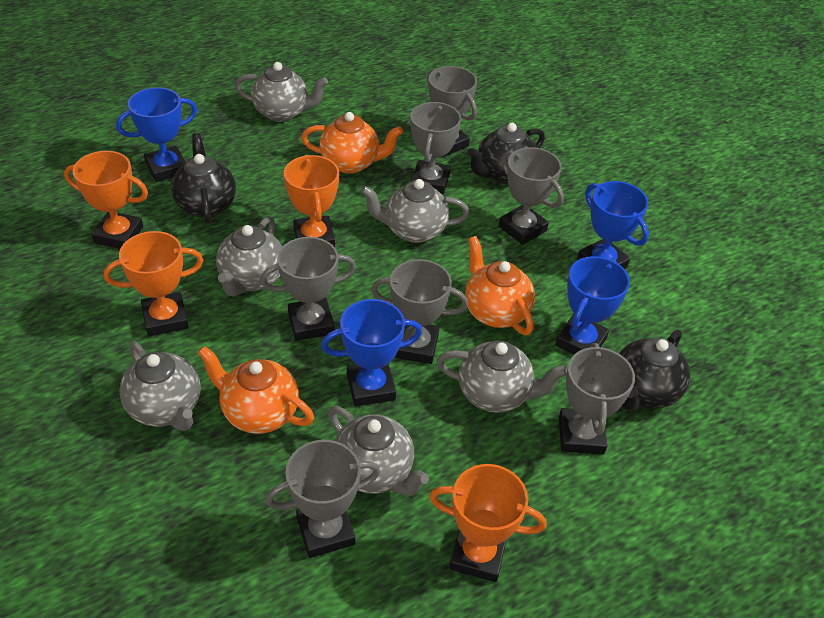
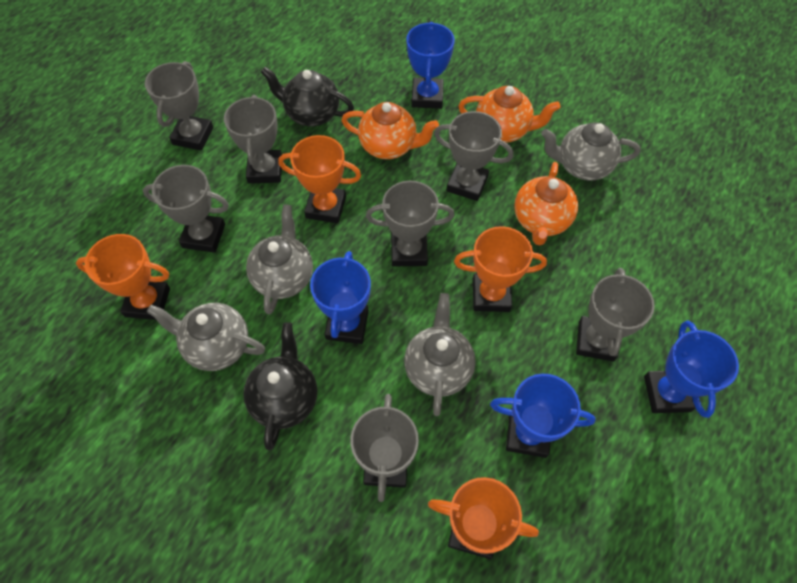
black teapot: [171,133,236,224] [467,123,545,184] [619,329,690,411] = 3 -> [243,322,317,450] [261,67,354,126] = 2
grey teapot: [119,341,201,431] [216,216,282,297] [235,62,328,122] [328,406,429,495] [360,179,470,243] [436,341,567,413] = 6 -> [147,303,265,371] [246,205,313,314] [404,293,476,416] [541,122,640,181] = 4

